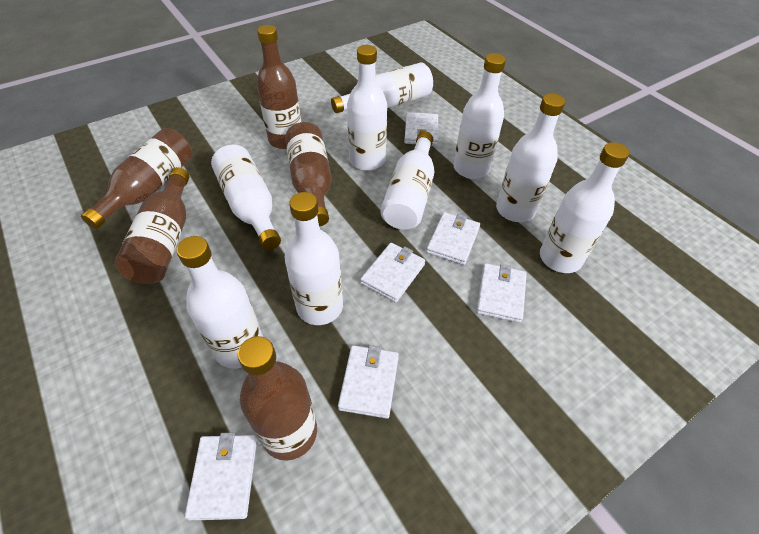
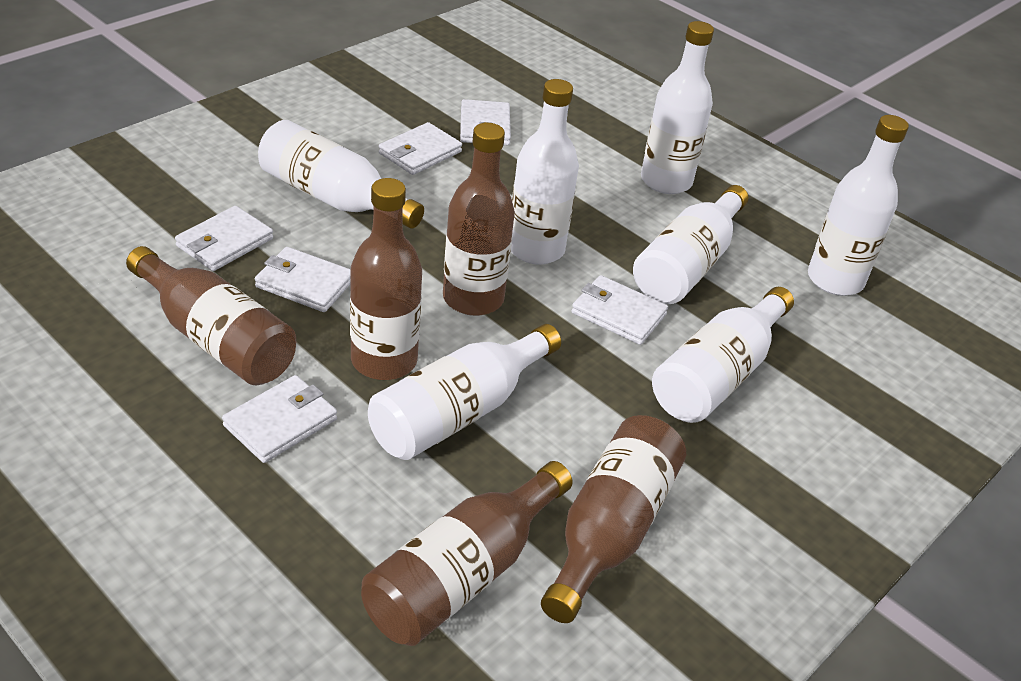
white bottle: [177,236,263,368] [211,145,281,250] [285,192,343,325] [331,62,433,113] [347,45,387,171] [380,131,435,230] [454,53,506,179] [496,93,565,222] [540,142,630,273] = 9 -> [258,120,424,229] [368,324,561,460] [511,79,579,265] [633,185,748,304] [641,21,714,194] [652,287,794,423] [808,115,909,296] = 7

